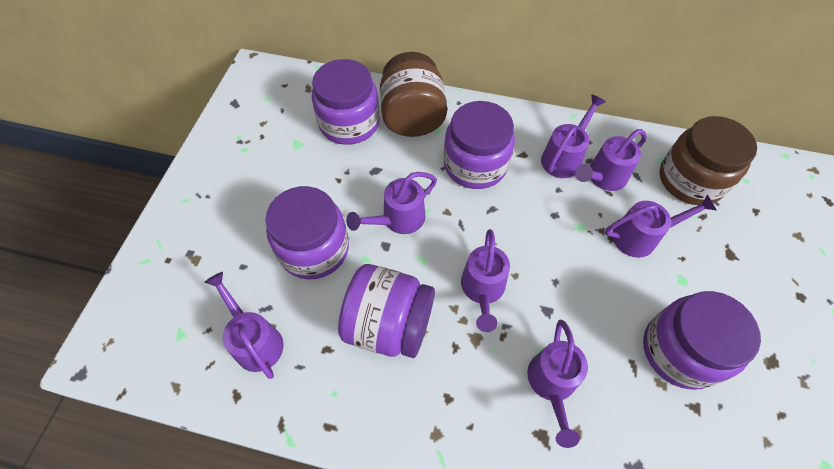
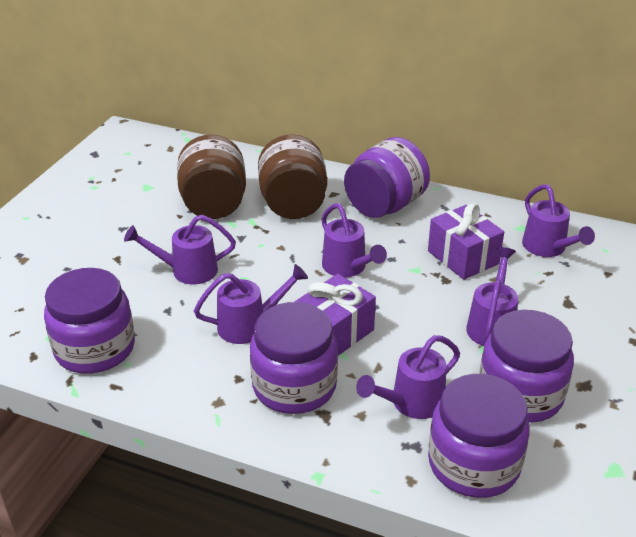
purple gift: none = 0 -> [294,274,376,356] [428,203,504,280] = 2
purple watering can: [204,272,284,379] [346,172,437,234] [461,229,510,332] [527,320,588,448] [541,94,606,178] [575,129,647,191] [605,194,717,258] = 7 -> [124,215,236,284] [194,264,308,344] [321,203,387,277] [356,335,460,419] [466,247,518,346] [522,184,595,257] = 6

